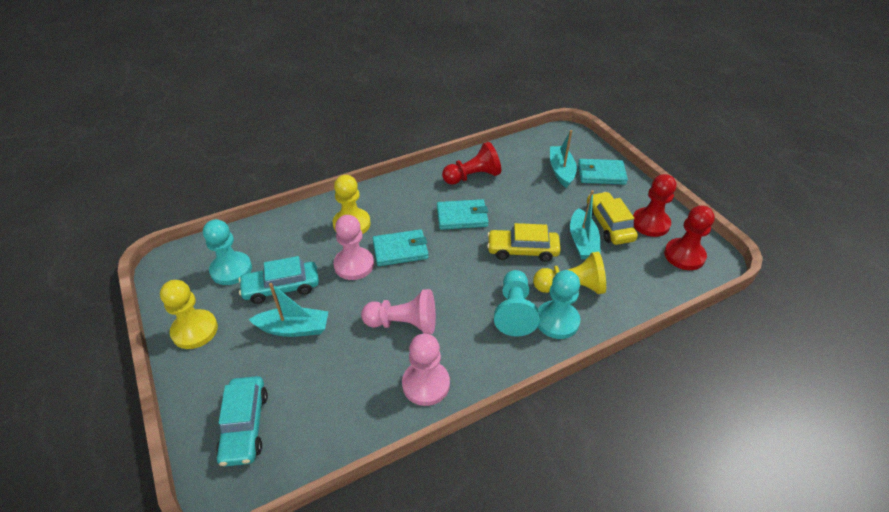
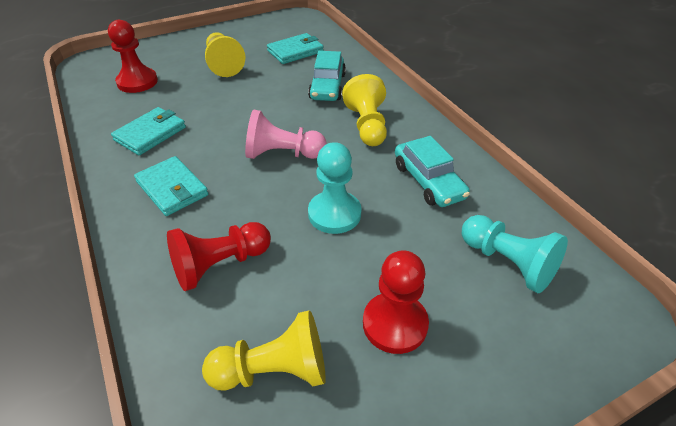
pink pawn: [333,215,374,280] [361,289,436,334] [402,334,450,406] = 3 -> [245,109,327,159] = 1
turquoise boat: [249,283,328,337] [550,130,577,188] [570,190,601,259] = 3 -> none = 0
turquoise pawn: [203,219,252,285] [494,270,540,337] [538,270,580,339] = 3 -> [308,142,362,234] [462,215,568,293] = 2
yellow car: [487,223,561,262] [587,192,638,245] = 2 -> none = 0

